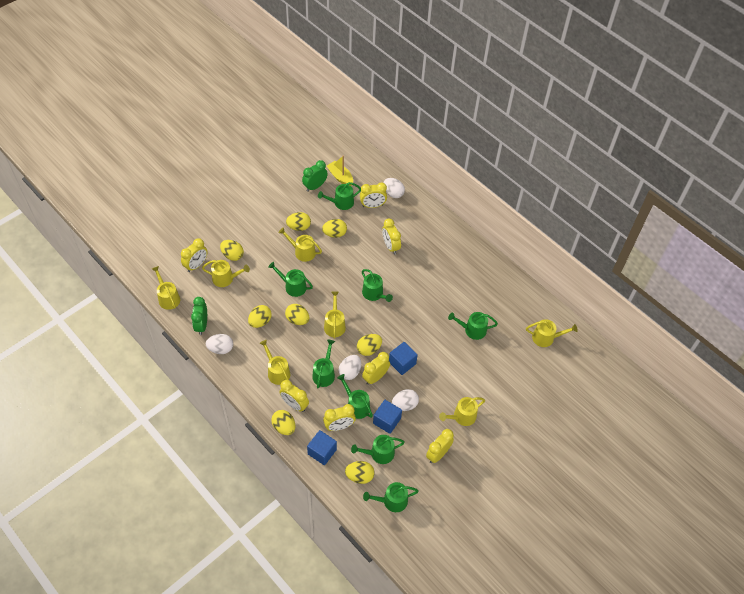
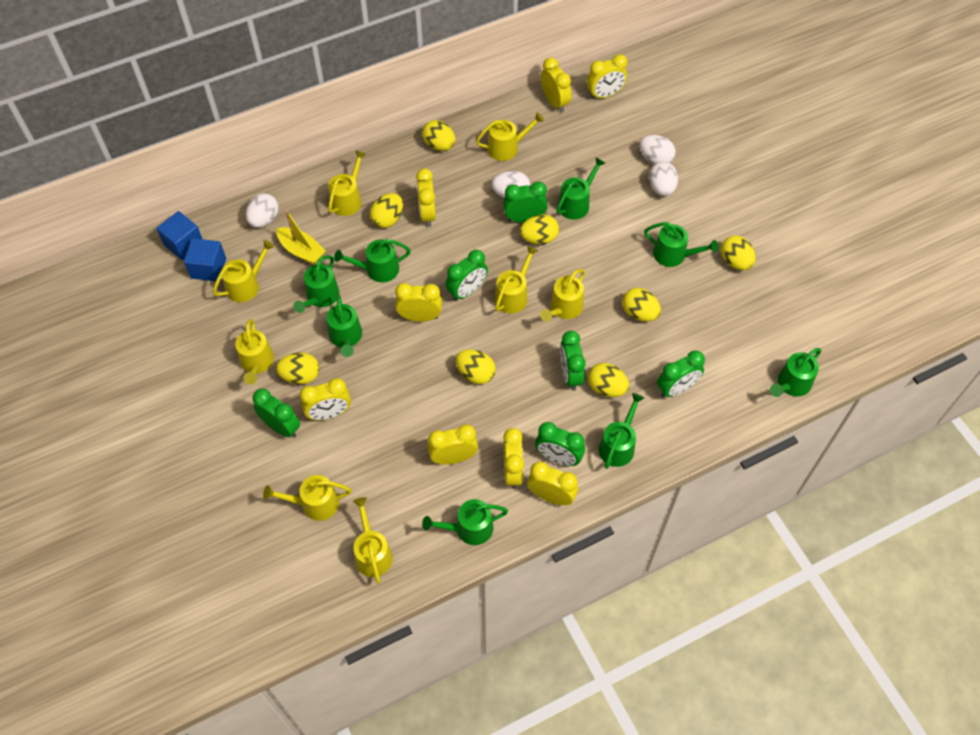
blue cube: [307,430,337,465] [373,400,402,434] [389,342,418,375] = 3 -> [156,211,202,260] [184,238,226,281] = 2
green clock: [191,297,207,335] [302,160,328,192] = 2 -> [253,389,300,438] [445,250,488,301] [503,182,548,223] [535,422,585,466] [560,331,586,391] [657,351,705,397] = 6
yellow clock: [181,238,208,272] [279,380,309,412] [323,404,356,431] [360,182,387,208] [362,352,390,385] [382,218,401,254] [426,429,454,463] = 7 -> [300,378,351,420] [395,283,442,322] [416,168,436,227] [428,424,478,465] [503,428,524,489] [527,462,578,505] [541,57,572,112] [587,54,628,100] = 8
yellow watering can: [152,266,180,310] [202,260,250,287] [259,340,290,385] [279,227,322,262] [324,291,346,339] [439,397,485,426] [526,319,578,347] = 7 -> [213,240,274,302] [235,319,274,385] [263,475,352,521] [328,150,366,216] [353,497,393,584] [476,112,544,161] [495,246,538,313] [540,269,585,322] = 8

